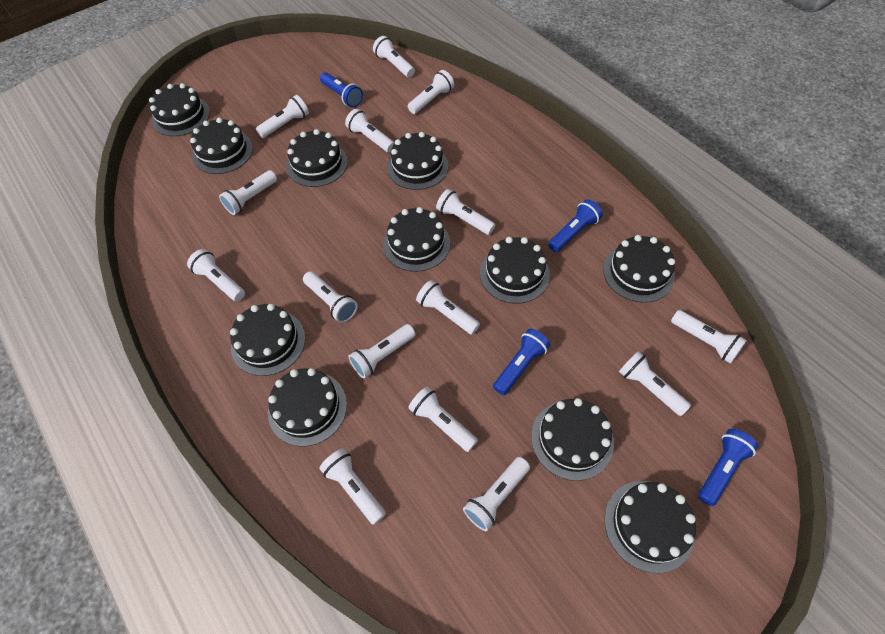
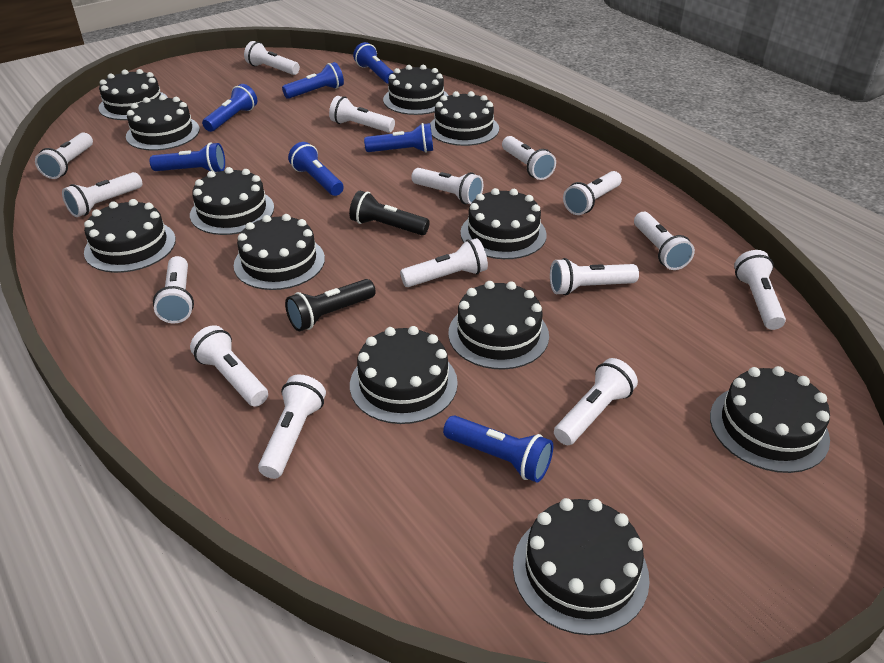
black cake: [149,83,210,136] [190,118,253,174] [230,304,305,376] [268,368,347,446] [286,129,348,187] [383,207,450,272] [387,132,449,190] [480,237,550,304] [531,398,614,481] [603,235,675,303] [604,481,696,573] = 11 -> [84,199,176,273] [98,69,168,120] [126,95,200,150] [190,167,274,235] [234,214,325,290] [350,326,458,424] [383,65,449,115] [430,91,499,146] [448,281,549,369] [460,188,547,259] [513,498,650,635] [710,366,830,473] = 12
black flashlight: none = 0 -> [285,279,376,331] [349,190,430,235] = 2
blue flashlight: [320,72,363,107] [493,329,550,395] [548,199,602,252] [698,429,758,506] = 4 -> [150,142,225,173] [202,84,257,132] [282,62,344,99] [288,142,344,196] [353,42,393,84] [364,123,433,153] [443,415,553,482] = 7

